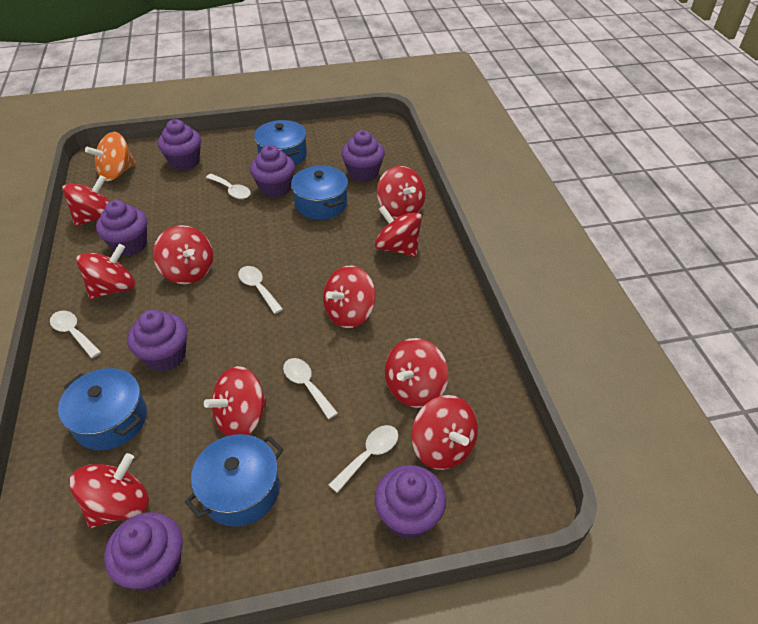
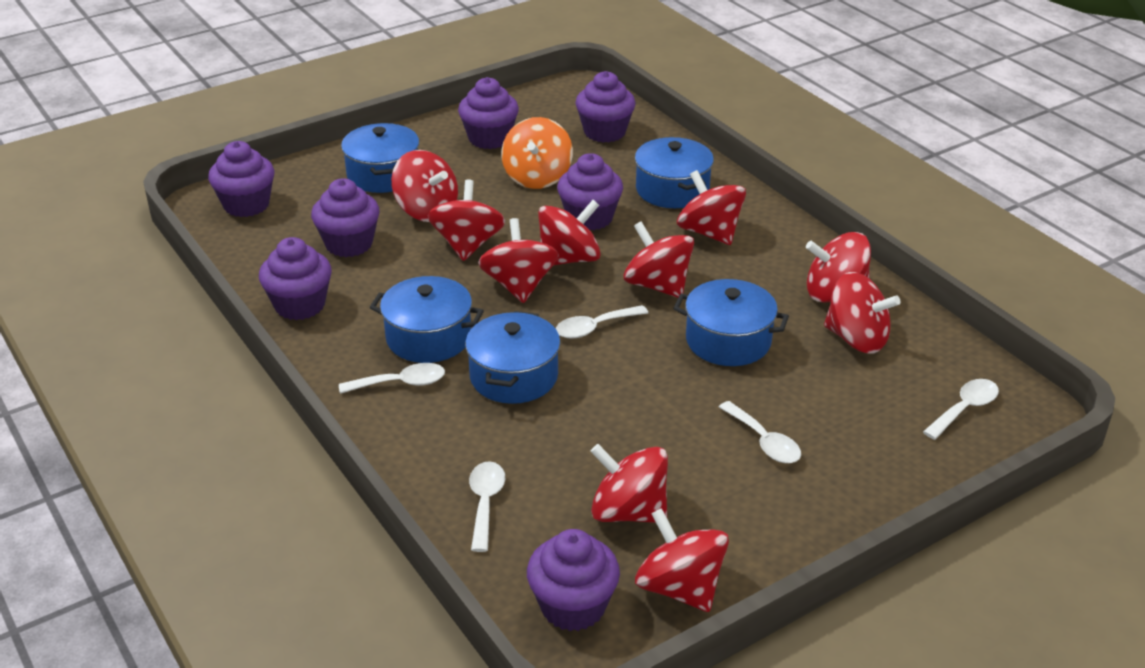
blue pot: [58,368,147,450] [185,434,284,527] [254,120,307,166] [291,165,348,220] = 4 -> [341,123,419,193] [370,276,484,363] [465,311,560,404] [635,137,714,208] [673,279,789,366] = 5

